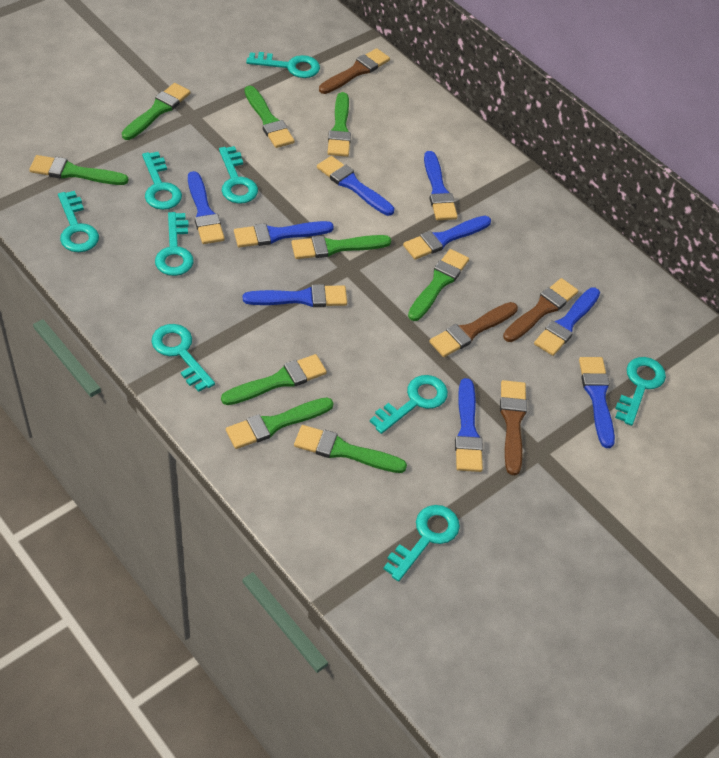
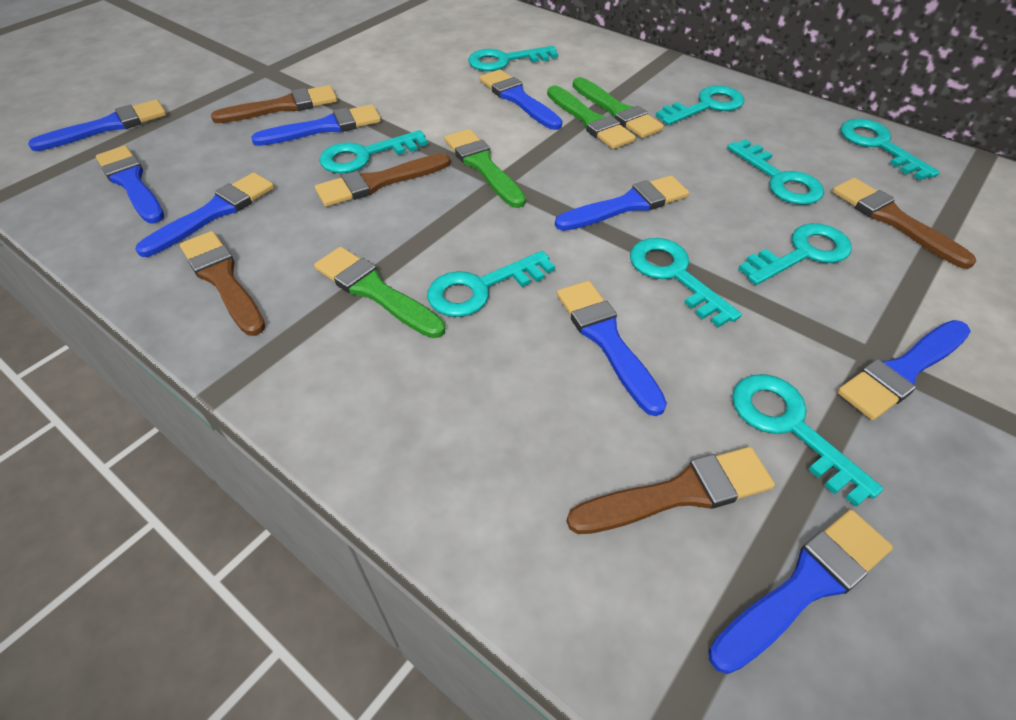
brown brush: [319,48,390,94] [429,302,518,357] [500,380,527,476] [503,278,578,342] = 4 -> [180,231,266,336] [211,85,337,123] [315,153,450,207] [567,447,775,534] [832,178,976,269] = 5
green brush: [29,155,129,185] [122,83,190,140] [221,354,327,405] [226,397,334,449] [245,86,295,148] [291,235,391,259] [294,425,407,473] [328,92,351,157] [408,249,469,321] = 9 -> [314,247,445,338] [444,129,526,208] [547,85,636,149] [573,77,664,138] = 4

